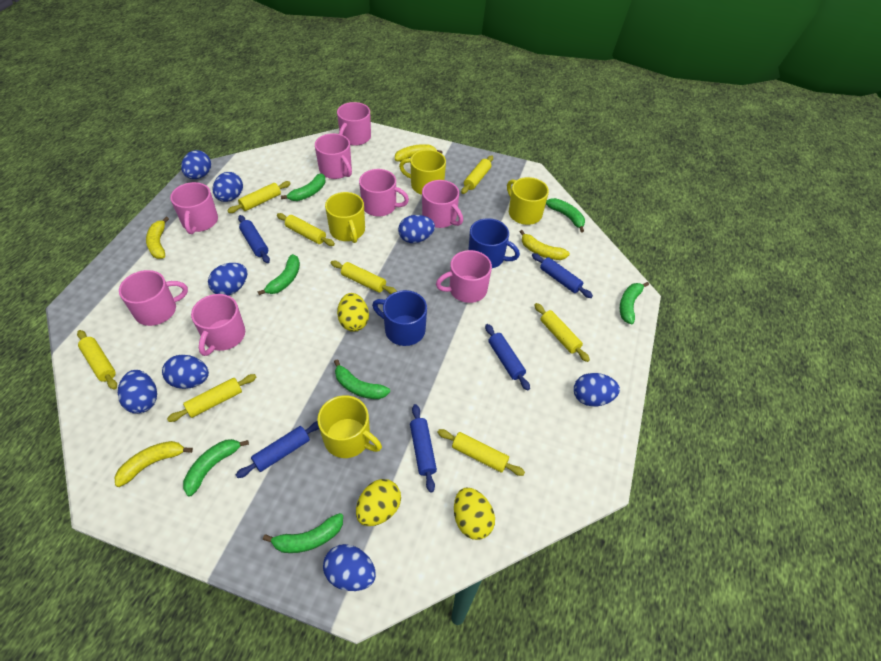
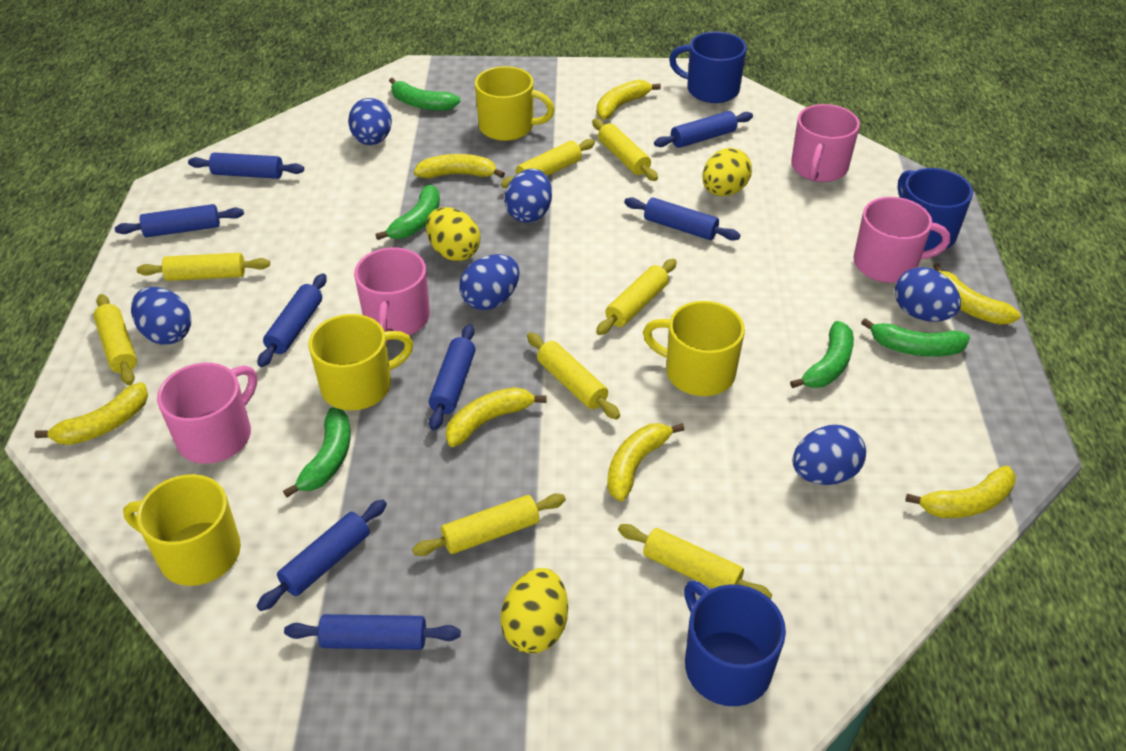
blue egg: [118,370,157,414] [162,355,209,389] [181,150,211,179] [208,263,247,296] [213,172,243,202] [323,544,376,591] [398,215,435,243] [574,373,620,407] = 8 -> [131,287,191,345] [348,98,392,145] [459,254,519,310] [505,169,552,223] [792,425,866,485] [895,267,961,322] = 6
blue mug: [372,290,427,346] [468,218,520,268] = 2 -> [669,32,747,103] [684,581,786,706] [898,168,973,251] = 3
blue rolling pin: [236,421,319,478] [238,215,270,263] [410,404,437,492] [485,324,530,391] [532,253,593,298] = 5 -> [115,204,244,237] [188,152,304,179] [257,273,327,367] [257,499,387,611] [284,614,461,650] [429,324,475,430] [624,197,740,240] [654,111,753,148] = 8
green banana: [183,439,249,496] [258,254,300,295] [263,513,343,553] [281,173,325,201] [334,360,390,399] [546,198,585,232] [620,282,649,325] = 7 -> [283,407,351,497] [376,185,440,240] [389,78,460,111] [790,321,854,388] [861,318,970,357] = 5
pink mug: [119,270,188,326] [170,182,218,234] [191,294,245,356] [315,133,352,179] [337,102,371,146] [359,169,409,217] [422,180,463,228] [436,250,492,303] = 8 -> [157,363,257,464] [354,247,430,343] [791,104,860,182] [854,197,950,283] = 4
yellow banana: [114,441,193,487] [146,217,169,259] [395,144,442,162] [520,230,570,260] = 4 -> [34,383,148,445] [414,154,505,178] [446,387,547,447] [597,79,661,120] [607,423,685,501] [905,466,1016,518] [933,263,1021,325] = 7

